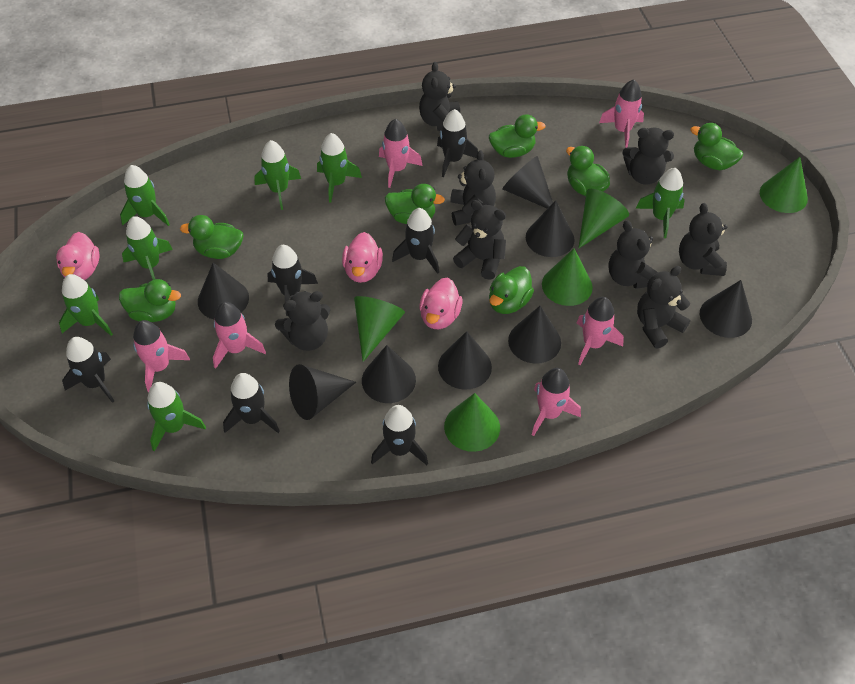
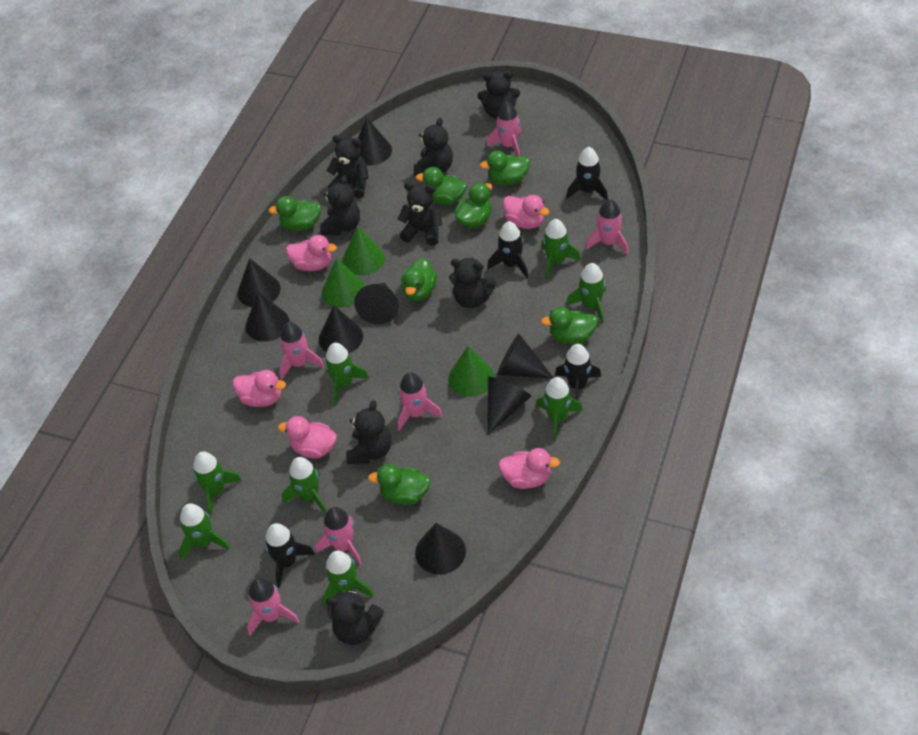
black rocket: [62,337,114,403] [223,373,280,433] [267,245,318,316] [371,405,428,465] [392,208,439,274] [437,109,478,177] = 6 -> [265,523,315,588] [487,221,528,278] [555,344,601,401] [566,147,608,200] = 4
green cone: [354,296,405,362] [444,393,500,452] [542,249,593,306] [578,189,629,249] [760,157,808,213] = 5 -> [322,258,365,308] [342,226,385,275] [448,346,494,397] = 3
green rocket: [59,274,113,336] [120,165,170,226] [122,216,173,280] [147,382,206,452] [254,140,301,210] [317,133,362,203] [636,168,685,238] = 7 -> [179,503,230,560] [193,452,242,515] [282,457,327,514] [322,551,374,608] [325,343,369,405] [536,377,583,441] [541,219,581,280] [566,263,606,324] = 8
pink duck: [56,232,100,280] [342,232,383,283] [419,277,463,329] = 3 -> [233,370,286,407] [278,416,337,459] [286,235,337,271] [498,448,560,489] [503,195,550,229] = 5

